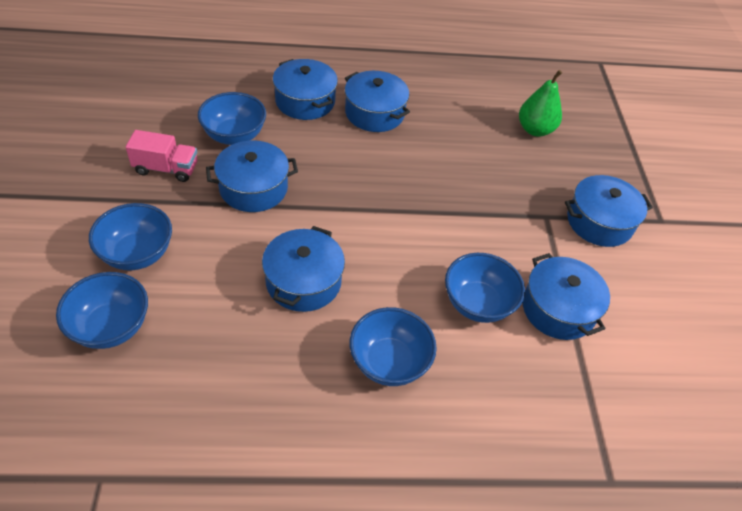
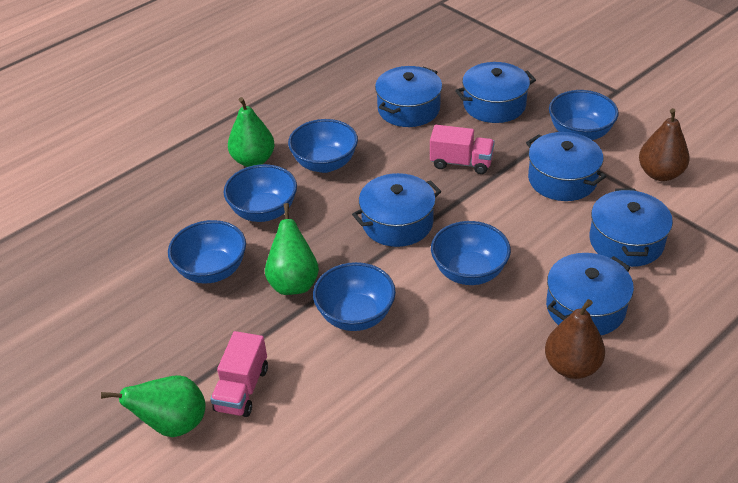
blue bowl: [56,272,148,349] [89,203,172,270] [198,92,266,145] [350,307,437,386] [445,253,525,323] = 5 -> [168,220,246,283] [224,164,297,222] [288,119,358,173] [313,262,396,331] [431,221,511,285] [549,90,619,140] = 6
brown pear: none = 0 -> [545,299,605,379] [639,108,690,181] = 2
green pear: [519,70,562,137] = 1 -> [101,375,206,437] [228,97,275,167] [265,203,319,295] = 3
pink truck: [126,130,197,182] = 1 -> [210,331,268,417] [430,125,495,174] = 2

